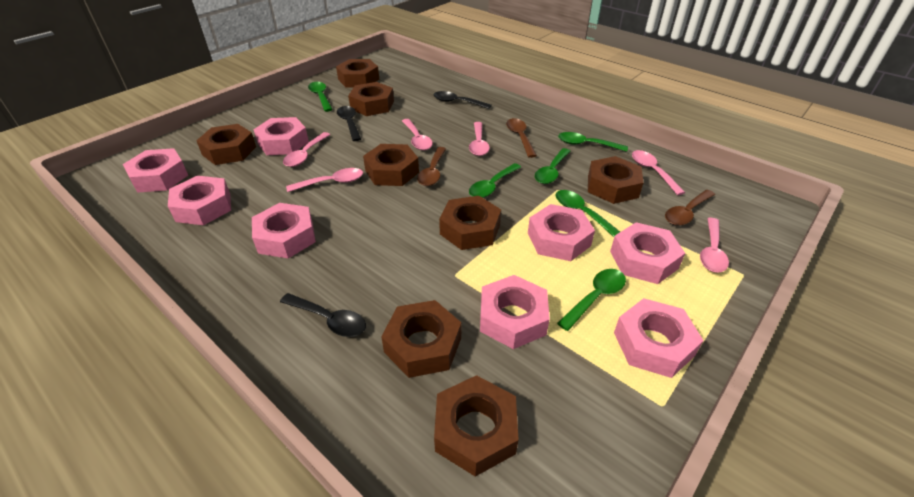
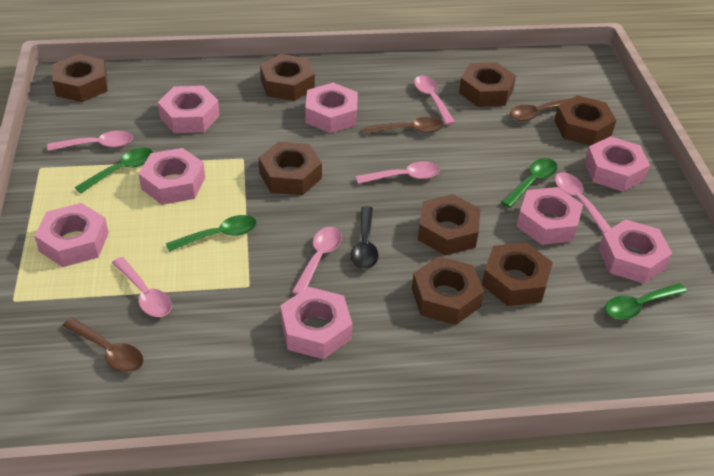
black spoon: [280,293,366,337] [337,106,361,141] [433,91,492,109] = 3 -> [351,206,378,269] = 1
green spoon: [308,82,333,112] [469,163,521,198] [535,148,571,184] [555,190,620,237] [557,269,626,331] [558,132,628,152] = 6 -> [75,148,153,194] [166,215,257,252] [501,158,557,208] [605,283,687,319] = 4

